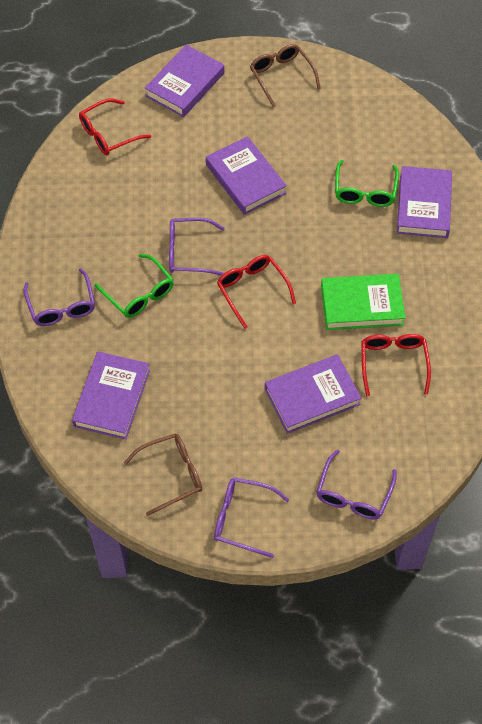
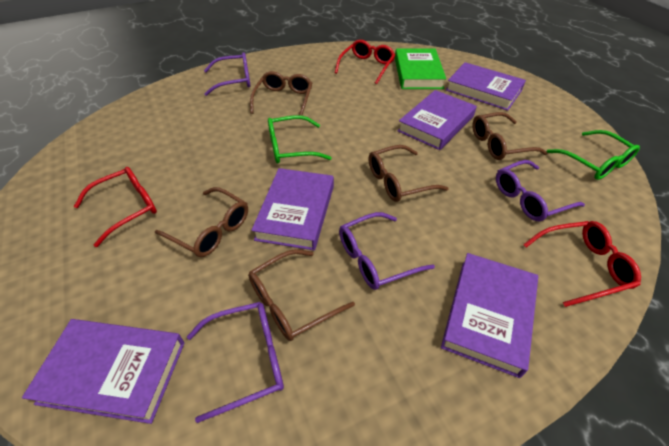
brown glasses: [124,433,202,516] [250,44,321,107] = 2 -> [155,187,248,257] [248,249,355,341] [250,71,312,116] [369,145,449,202] [472,112,547,160] = 5

